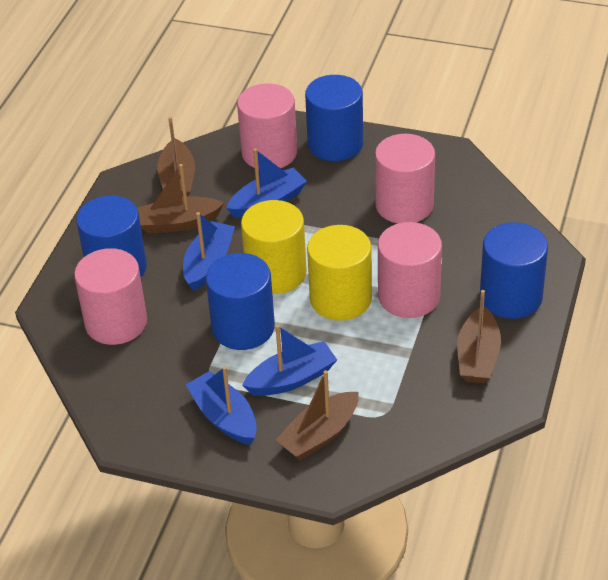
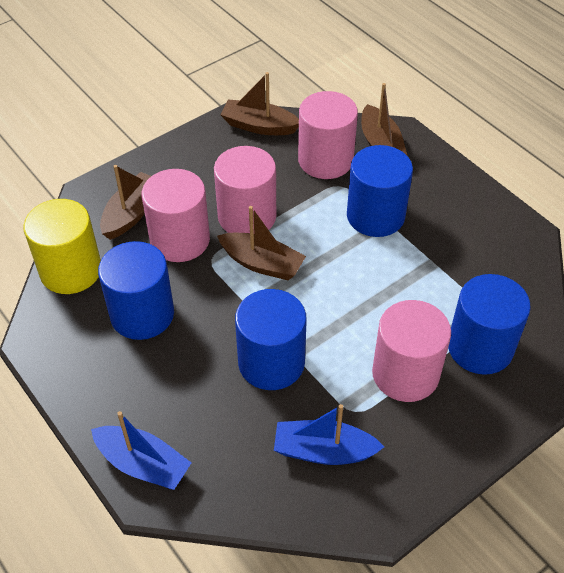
blue boat: [183,212,235,291] [186,366,257,445] [226,148,307,218] [242,325,337,396] = 4 -> [91,411,191,490] [274,404,384,465] = 2
yellow cylinder: [241,200,307,294] [307,225,372,321] = 2 -> [23,199,101,294] = 1

